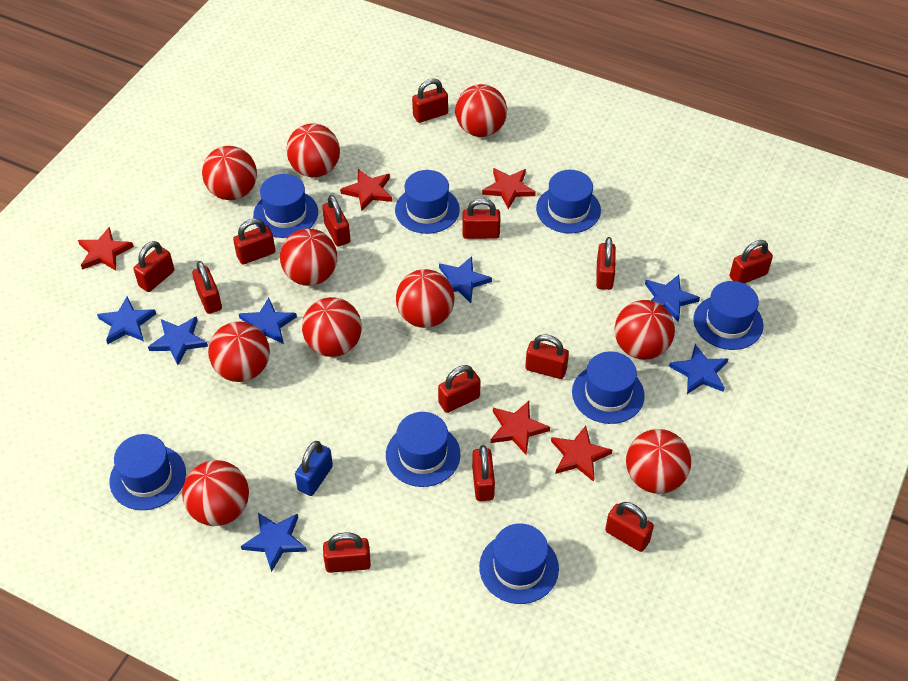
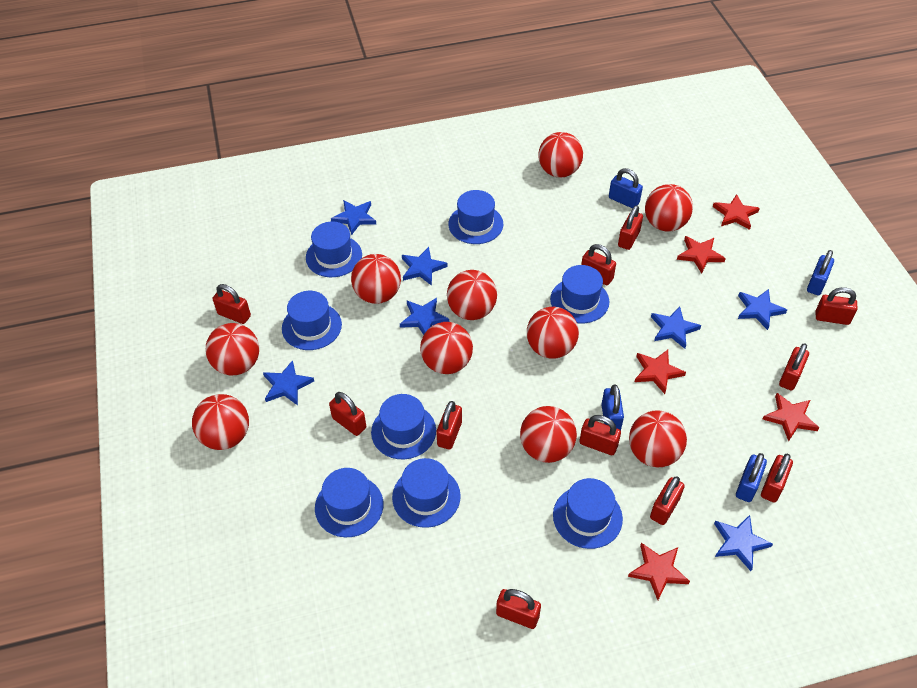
blue padlock: [295,441,333,496] = 1 -> [601,384,624,430] [609,168,643,208] [736,453,767,502] [807,250,834,295] = 4
red padlock: [134,241,174,292] [192,261,222,314] [233,218,275,264] [322,195,350,247] [323,533,371,573] [412,78,448,123] [438,365,481,413] [462,198,500,239] [472,445,495,501] [525,334,569,379] [596,237,616,290] [605,502,654,552] [730,240,773,283] = 13 -> [213,284,251,324] [329,392,366,436] [436,401,462,449] [496,589,541,629] [579,415,621,455] [581,244,616,285] [618,205,643,250] [650,476,685,525] [761,453,793,503] [779,343,809,391] [816,287,857,325] = 11

